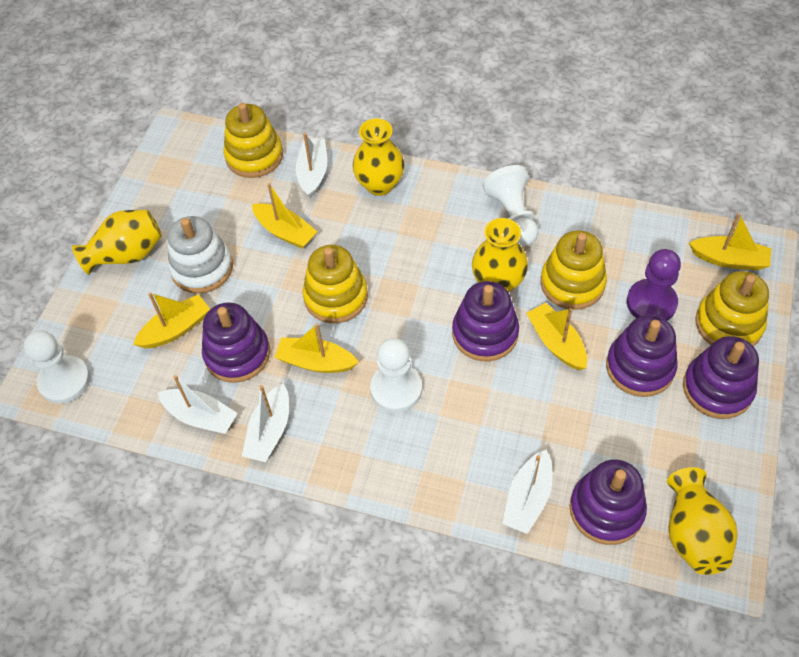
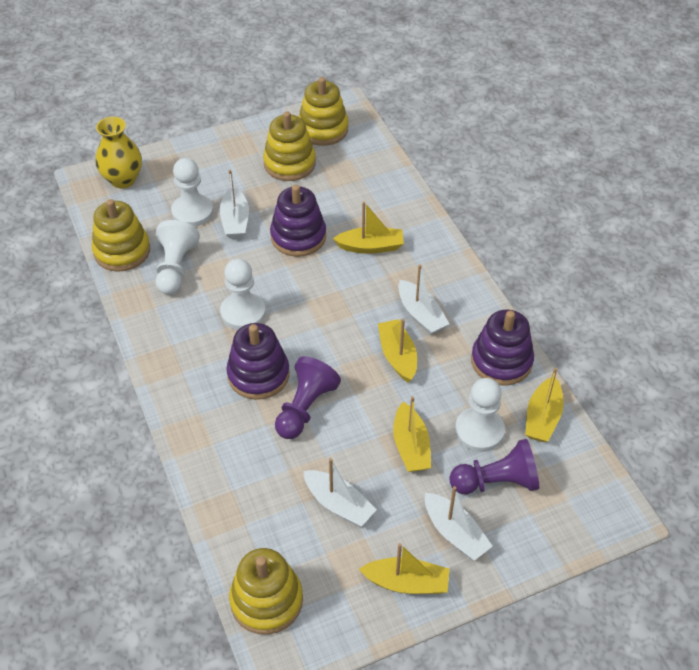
purple pawn: [627,249,681,321] = 1 -> [275,356,341,439] [450,439,539,494] = 2
purple stacking toy: [202,302,270,383] [452,281,519,361] [569,459,647,545] [606,315,678,397] [683,336,759,419] = 5 -> [226,323,290,400] [270,185,326,257] [471,309,534,386] = 3
white pawn: [24,330,90,404] [370,338,422,412] [482,165,539,246] = 3 -> [155,220,200,295] [171,158,213,227] [220,259,266,330] [455,378,505,452] = 4
white stacking toy: [168,216,233,294] = 1 -> none = 0
yellow vase: [72,210,162,275] [353,118,405,196] [472,218,528,293] [667,467,737,575] = 4 -> [95,117,142,188] = 1

